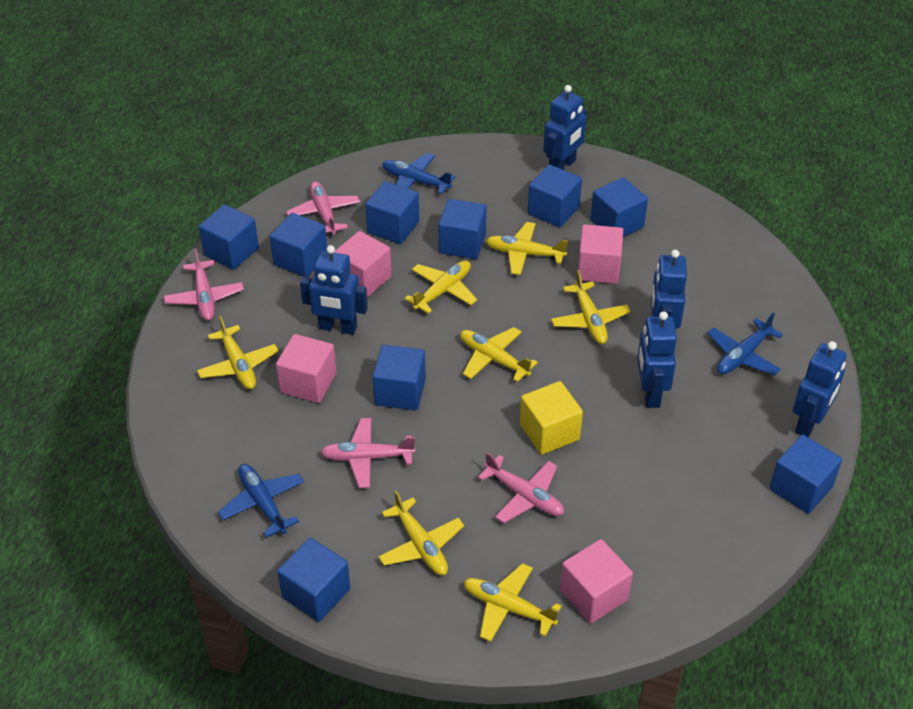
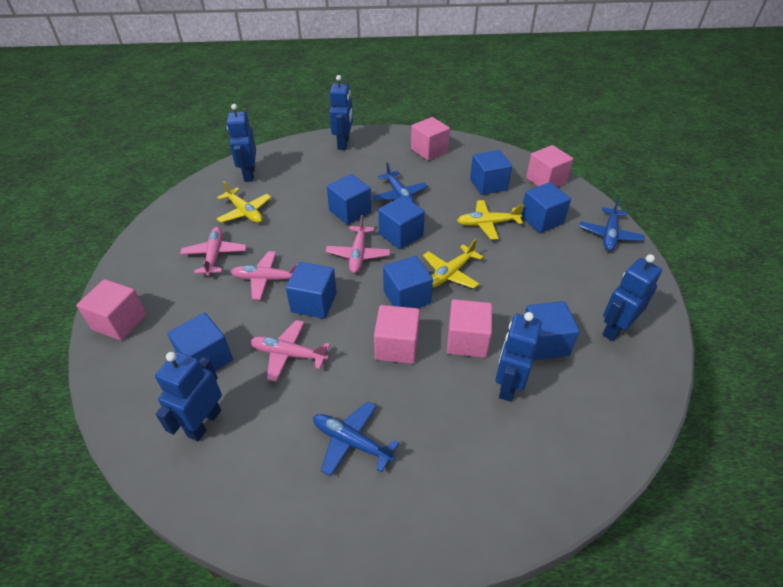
blue cube: [199,204,259,270] [270,213,327,277] [277,538,350,622] [365,181,419,244] [373,345,426,411] [438,199,487,259] [528,164,582,227] [590,177,648,237] [770,435,842,514] = 9 -> [167,313,233,371] [286,262,337,319] [327,174,371,225] [378,196,425,250] [383,256,433,308] [470,150,512,195] [521,182,571,233] [524,301,580,360] = 8
pink cube: [276,334,336,403] [334,231,392,297] [560,539,633,624] [578,224,623,284] = 4 -> [76,279,147,340] [374,305,420,364] [411,117,450,160] [447,299,492,358] [526,145,573,187] = 5
yellow cube: [520,381,583,455] = 1 -> none = 0
yellow plane: [197,316,279,389] [378,491,464,575] [404,261,477,314] [460,327,538,382] [463,563,562,642] [486,222,568,275] [551,270,630,344] = 7 -> [216,181,271,223] [423,239,483,289] [457,200,524,240] = 3

